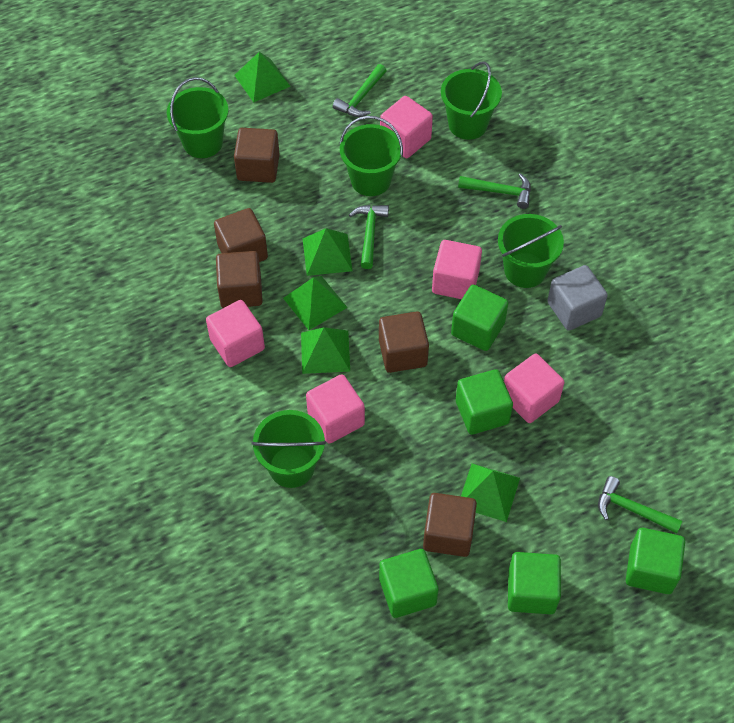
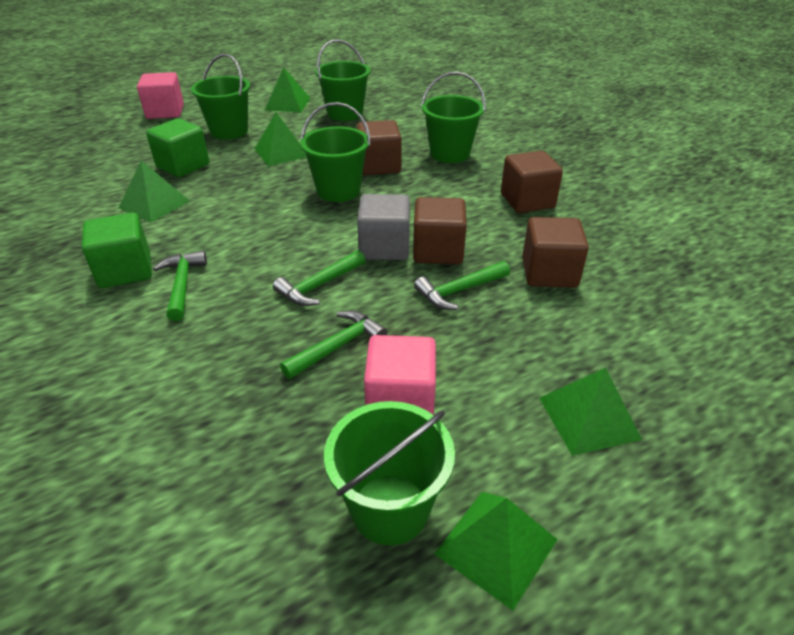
brown cube: [214,208,268,262] [216,251,263,308] [234,128,280,183] [379,311,429,373] [423,493,477,557] = 5 -> [356,120,402,175] [413,197,467,264] [501,151,563,213] [522,217,589,288] = 4
green cube: [379,549,439,618] [451,285,508,351] [456,369,513,435] [508,552,561,614] [626,528,685,594] = 5 -> [82,213,152,288] [146,118,209,177] = 2
pink cube: [206,300,265,367] [306,374,365,444] [380,96,433,158] [432,240,482,299] [504,354,565,423] = 5 -> [137,72,184,119] [364,335,436,415] = 2

